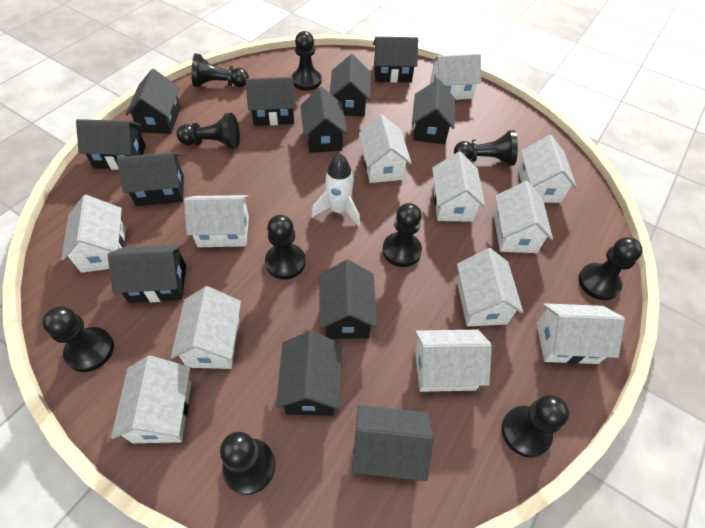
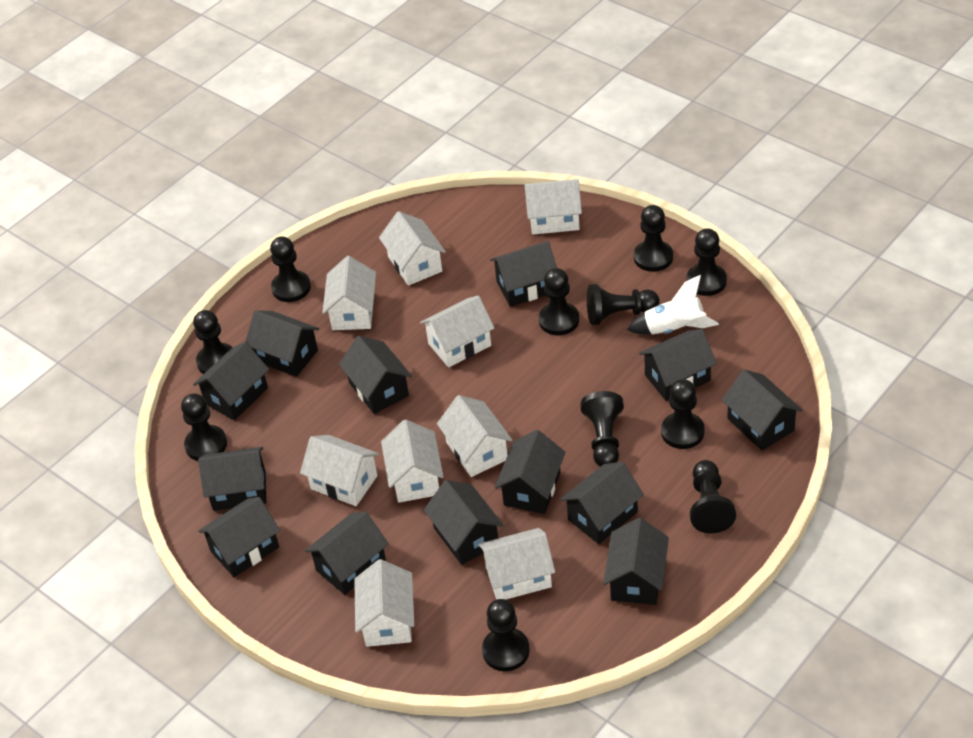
black house: [76,119,146,170] [108,244,186,303] [117,152,184,206] [126,69,181,134] [245,77,295,126] [276,331,342,416] [300,87,347,153] [319,260,377,339] [330,54,371,117] [352,405,434,481] [373,37,418,83] [412,79,455,144] = 12 -> [193,342,269,420] [198,447,266,511] [198,497,280,577] [245,310,319,377] [305,511,389,595] [339,336,412,414] [424,480,504,565] [490,241,557,307] [495,430,565,514] [560,462,644,544] [603,518,669,605] [639,329,717,401] [722,369,803,451] = 13
black pawn: [42,306,114,372] [177,113,240,149] [192,53,249,87] [220,432,275,495] [265,215,306,279] [292,31,322,91] [382,203,422,267] [454,130,518,166] [502,395,569,457] [578,237,643,300] = 10 -> [181,393,227,461] [193,310,233,374] [270,236,311,302] [482,599,530,671] [539,268,579,335] [580,391,624,467] [587,284,660,325] [634,205,673,272] [661,379,705,449] [686,228,727,296] [690,460,736,534] = 11
white house: [61,195,126,273] [111,356,191,443] [171,286,241,369] [184,195,249,247] [359,115,412,183] [415,330,492,392] [430,53,481,100] [432,152,485,222] [457,248,524,326] [494,181,553,253] [518,135,577,203] [537,303,625,364] = 12 -> [300,435,379,506] [322,256,376,330] [354,559,414,647] [379,211,446,286] [381,419,444,503] [420,295,494,367] [437,395,512,477] [478,528,555,600] [524,179,582,235] = 9

